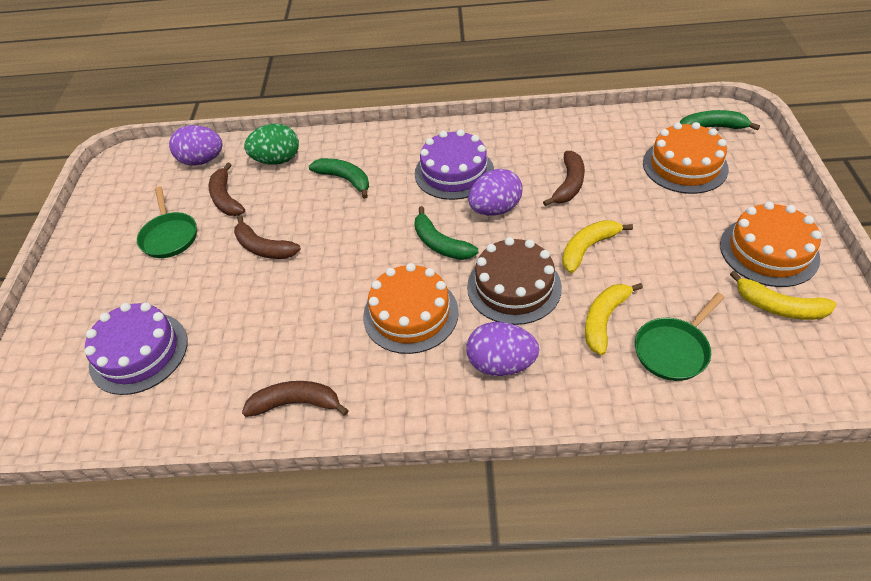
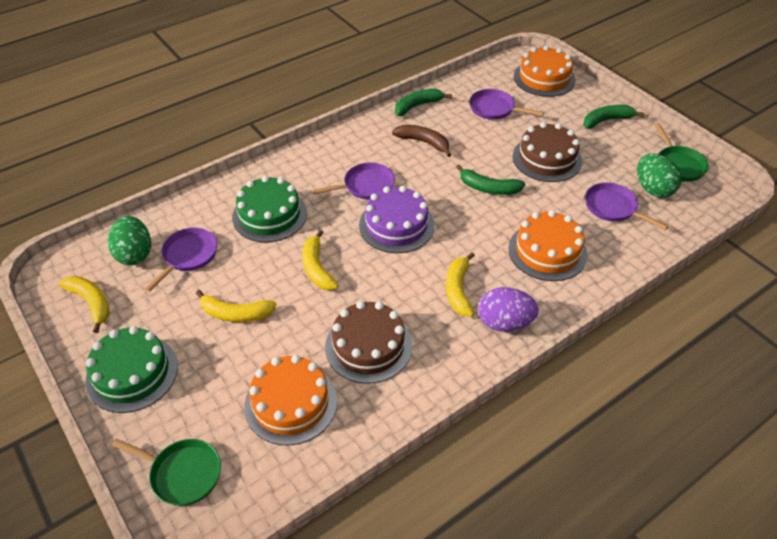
brown banana: [209,162,245,216] [234,215,301,259] [242,381,349,417] [543,151,585,206] = 4 -> [392,125,451,157] = 1
brown cake: [467,237,562,325] = 1 -> [325,301,412,384] [513,122,582,182] = 2
green cake: none = 0 -> [86,326,178,413] [232,176,307,242] = 2
green egg: [244,124,299,165] = 1 -> [108,216,151,265] [637,154,682,198] = 2
purple cake: [84,303,188,395] [415,129,494,200] = 2 -> [359,186,434,253] = 1
purple egg: [169,125,223,166] [466,322,539,376] [468,169,523,216] = 3 -> [478,287,539,332] = 1
purple pan: none = 0 -> [145,228,217,292] [312,162,395,200] [469,89,544,120] [585,182,669,230] = 4
yellow banana: [562,220,633,273] [585,283,643,355] [730,271,837,320] = 3 -> [58,276,110,333] [196,290,277,322] [302,230,339,290] [446,252,475,317] = 4

